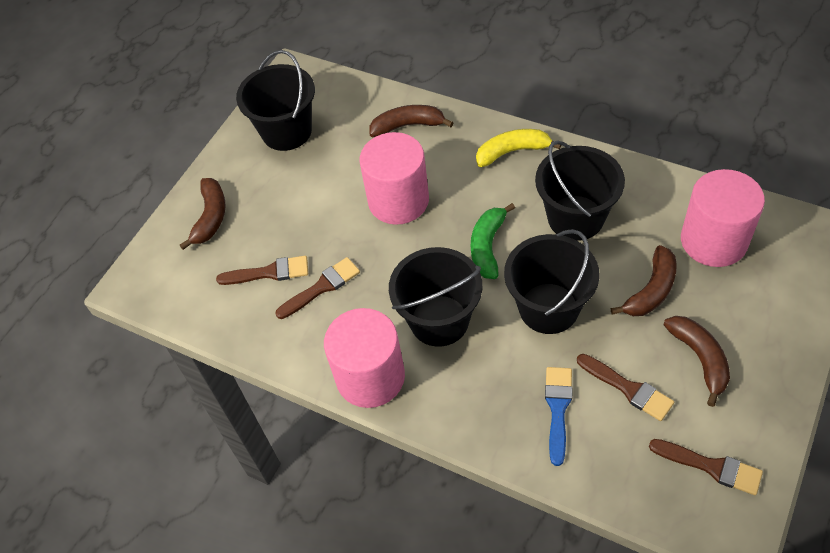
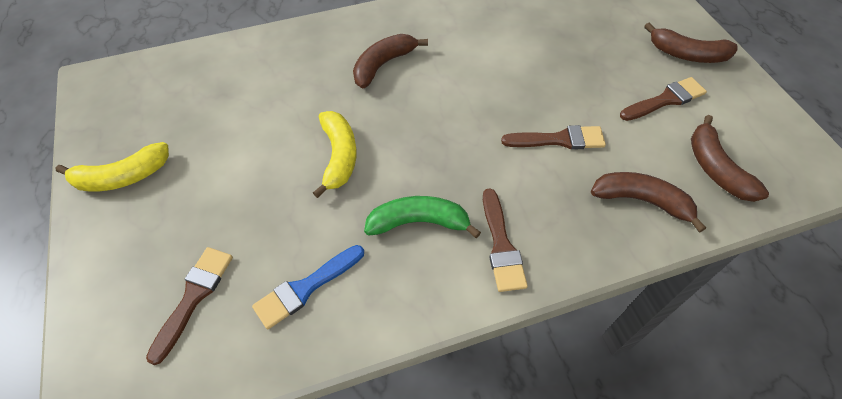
black bucket: [236,50,315,151] [389,247,482,347] [504,229,599,334] [535,140,625,241] = 4 -> none = 0
pink cylinder: [324,308,405,408] [360,132,429,225] [681,169,765,267] = 3 -> none = 0
yellow banana: [476,129,561,167] = 1 -> [55,142,169,191] [313,111,356,198] = 2

